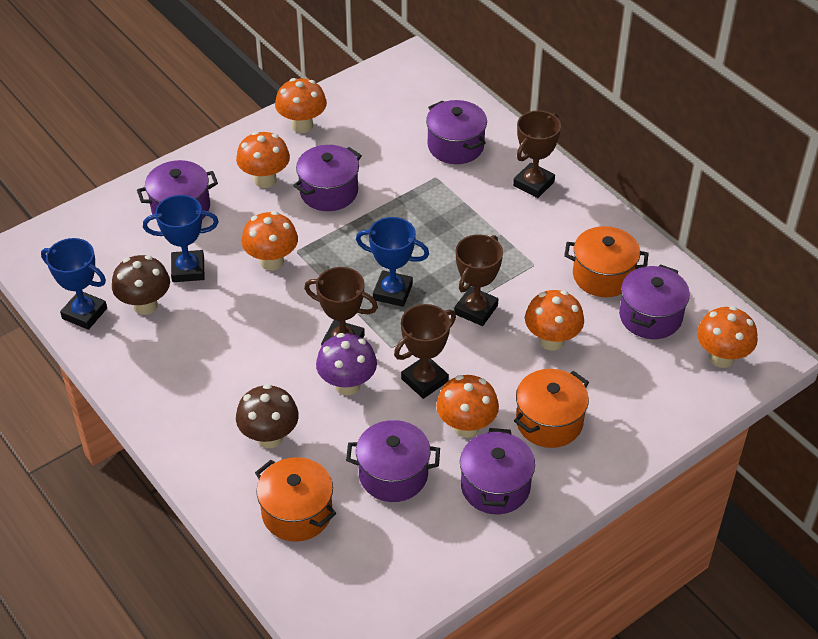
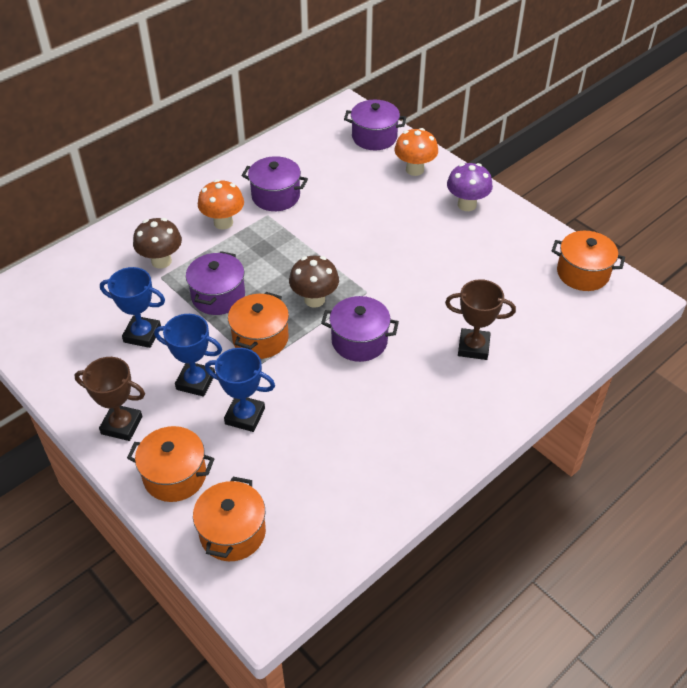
brown trophy: [304,267,378,346] [394,304,456,399] [454,234,503,326] [513,110,561,198] = 4 -> [75,357,145,441] [445,279,516,360] = 2
orange mushroom: [236,131,290,188] [241,211,298,271] [275,78,327,133] [436,375,499,438] [525,290,584,351] [697,306,758,368] = 6 -> [198,179,244,230] [395,128,438,176] = 2
orange pot: [255,457,336,542] [514,369,589,448] [564,226,649,297] = 3 -> [127,426,214,502] [193,477,266,561] [228,292,289,359] [552,231,625,291] = 4
purple pot: [137,160,218,219] [293,145,362,211] [346,420,440,502] [426,100,487,164] [460,428,535,514] [619,264,690,339] = 6 -> [186,251,245,315] [241,156,308,211] [321,296,399,362] [344,100,406,150] = 4

